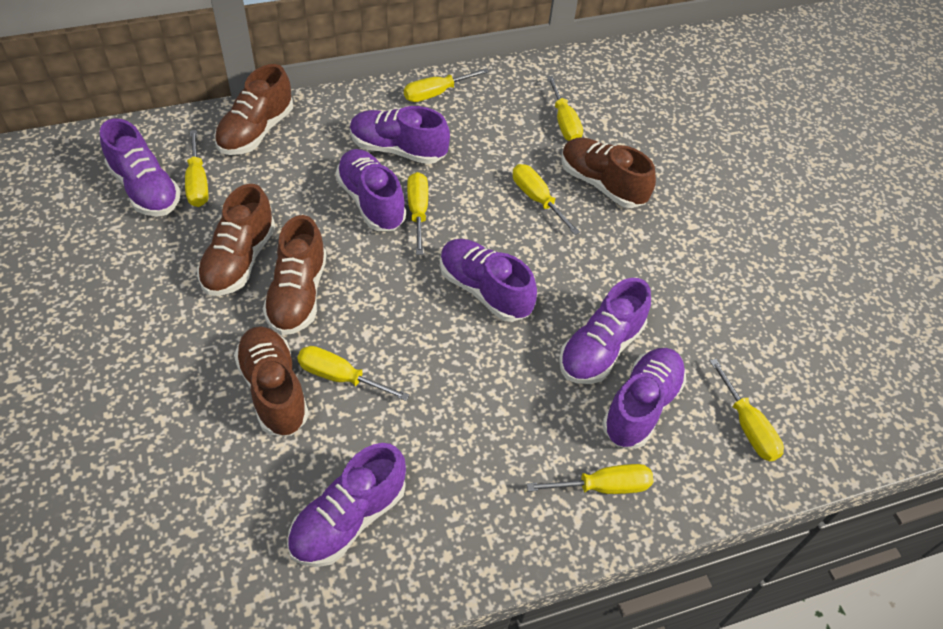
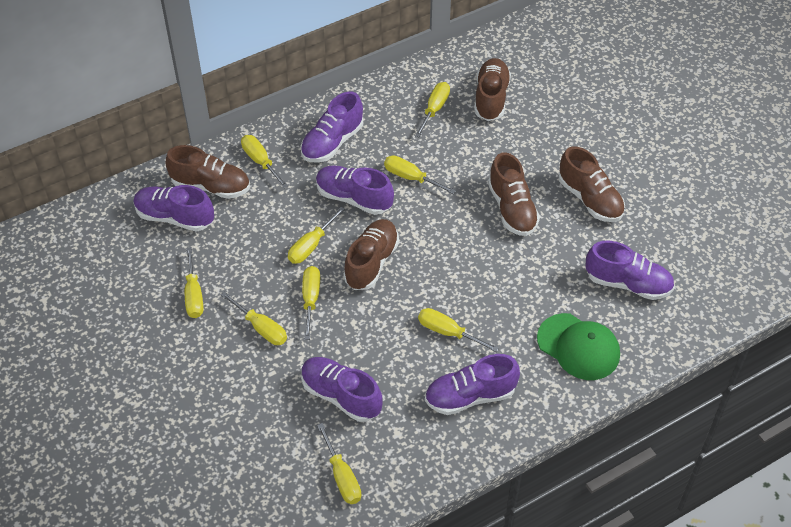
green cap: none = 0 -> [537,313,620,380] = 1
purple shoe: [100,118,181,217] [287,443,406,567] [335,149,406,231] [350,106,450,164] [440,239,537,322] [559,278,651,384] [602,348,686,449] = 7 -> [134,185,214,232] [301,92,363,162] [301,357,382,422] [316,165,394,215] [425,354,520,415] [586,241,674,300] = 6
yellow screwdriver: [185,130,208,207] [297,346,410,401] [404,68,489,102] [407,172,428,255] [513,164,580,235] [526,464,654,494] [547,76,583,141] [710,358,784,461] = 8 -> [185,247,203,318] [221,292,287,345] [241,135,288,188] [288,207,345,264] [302,266,320,340] [317,423,361,504] [384,155,456,194] [415,82,450,137] [418,308,499,352] = 9

